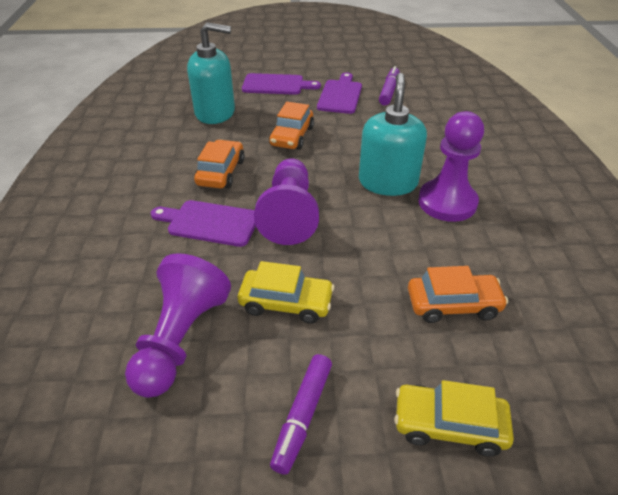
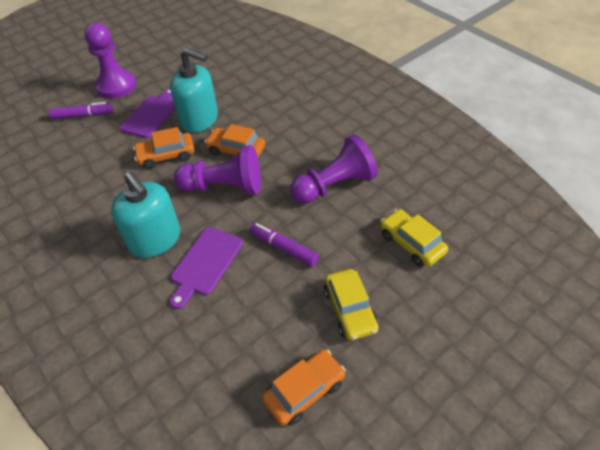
purple cutting board: [151,200,256,247] [242,73,321,95] [317,72,362,114] = 3 -> [120,88,175,138] [170,227,243,309] = 2

